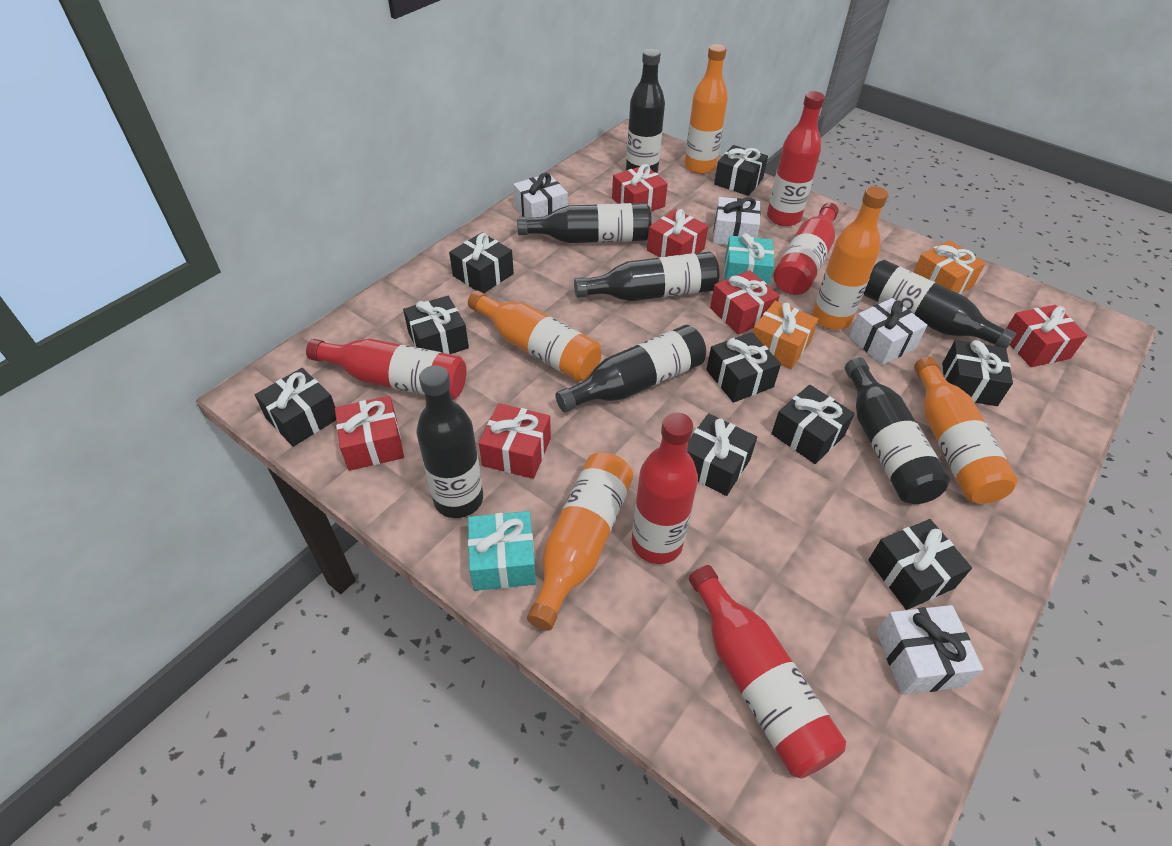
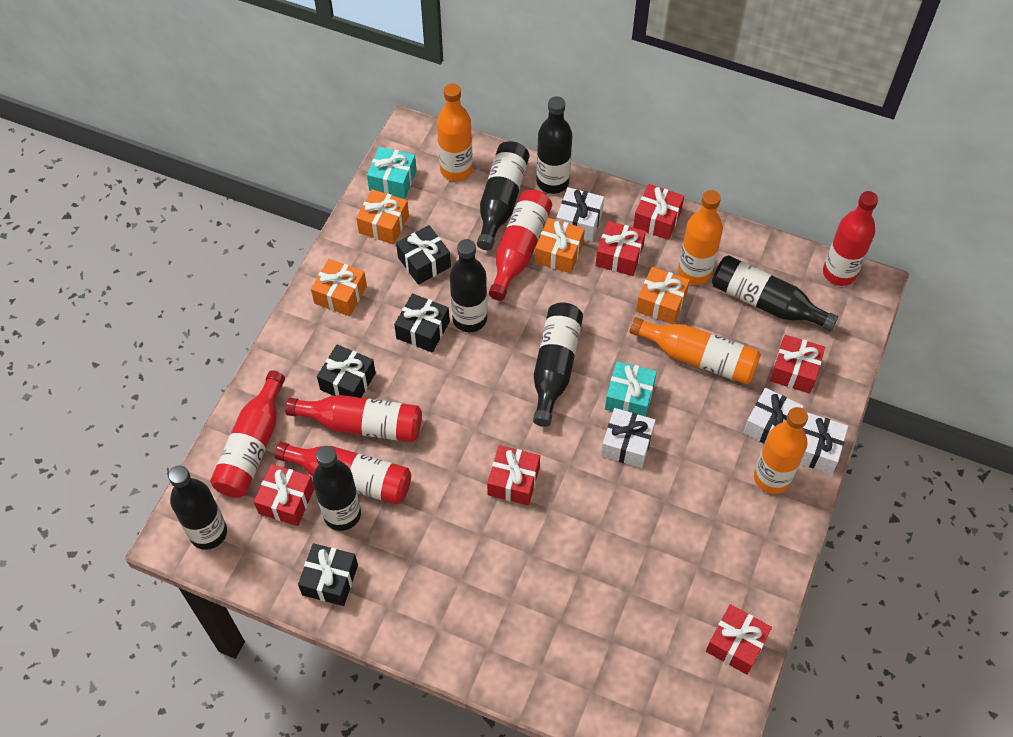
black gift: [255,368,336,447] [403,296,469,354] [449,232,514,293] [687,413,757,496] [706,332,781,403] [714,145,768,196] [771,385,855,464] [868,519,972,610] [942,340,1013,406] = 9 -> [298,543,358,606] [317,345,376,398] [394,293,450,353] [396,225,451,285] = 4
orange bottle: [468,290,602,381] [527,452,634,631] [684,44,728,174] [812,186,888,330] [914,357,1018,504] = 5 -> [437,84,473,181] [629,317,761,384] [678,190,723,285] [754,407,808,494] = 4
orange gift: [753,301,818,369] [914,240,985,294] = 2 -> [311,259,367,316] [356,189,409,244] [535,218,585,274] [636,267,690,324] = 4

